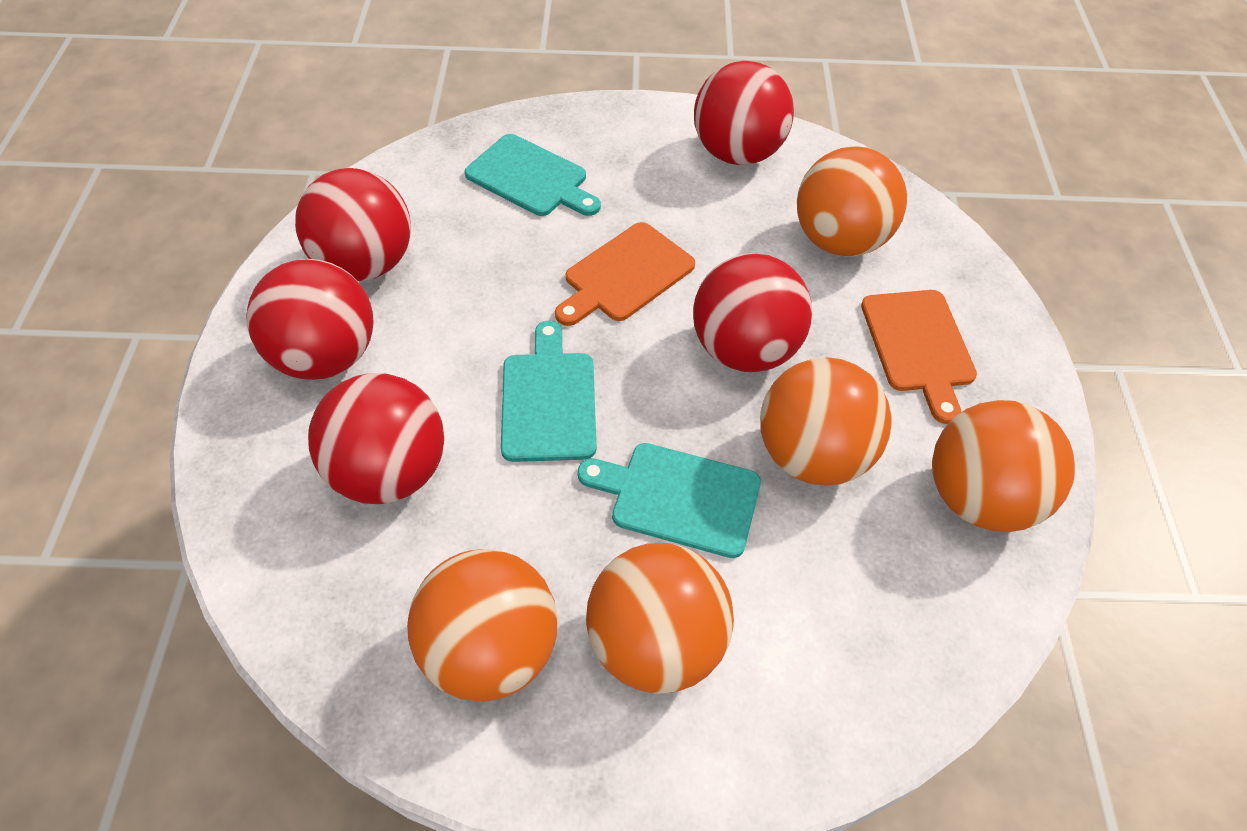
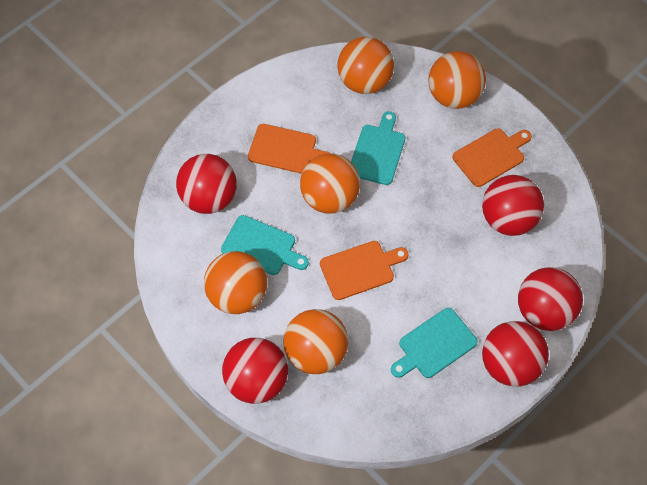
orange cutting board: [555,222,695,326] [861,290,977,424] = 2 -> [248,124,331,173] [320,241,409,300] [452,128,532,187] = 3

